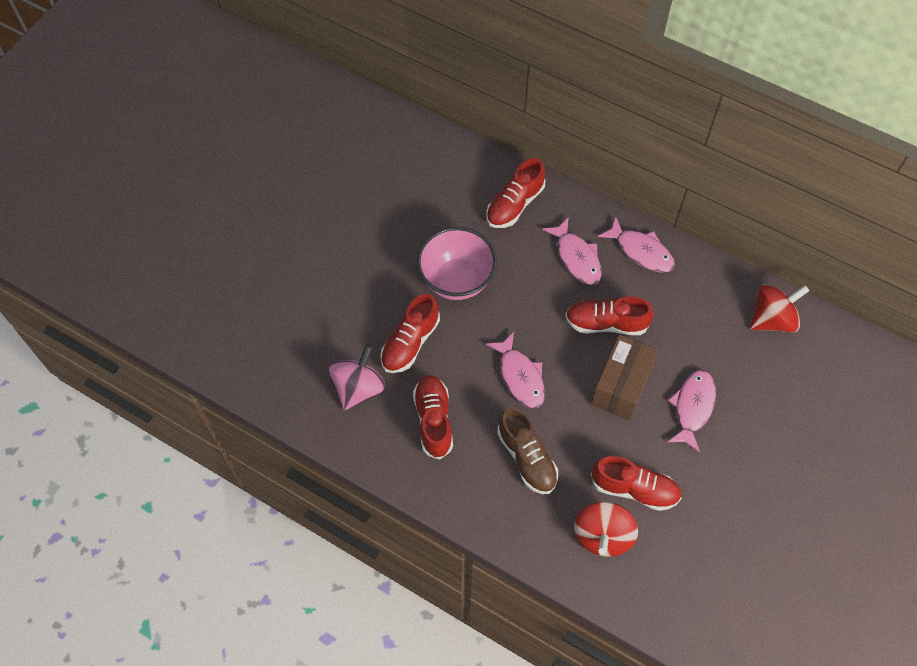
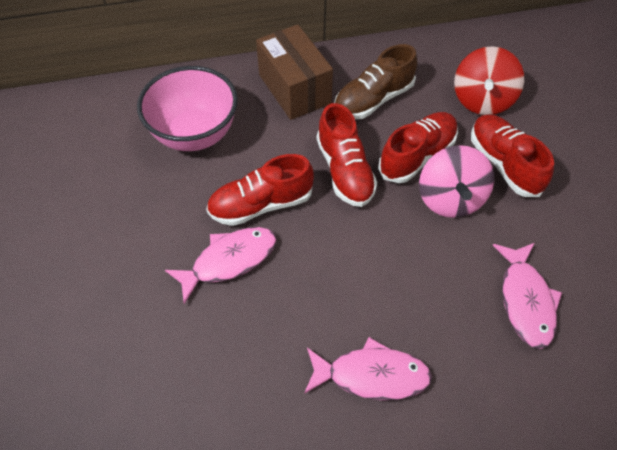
pink fish: [486,332,545,409] [542,217,602,285] [598,216,675,273] [668,370,716,452] = 4 -> [165,227,277,304] [304,337,432,400] [493,243,562,349] = 3
red shoe: [380,294,440,373] [413,375,453,460] [486,158,545,228] [565,296,654,335] [591,456,682,511] = 5 -> [206,154,314,226] [317,103,377,207] [378,112,458,183] [471,114,554,197] = 4
red spinning top: [574,502,638,557] [750,284,810,332] = 2 -> [454,46,524,115] = 1

